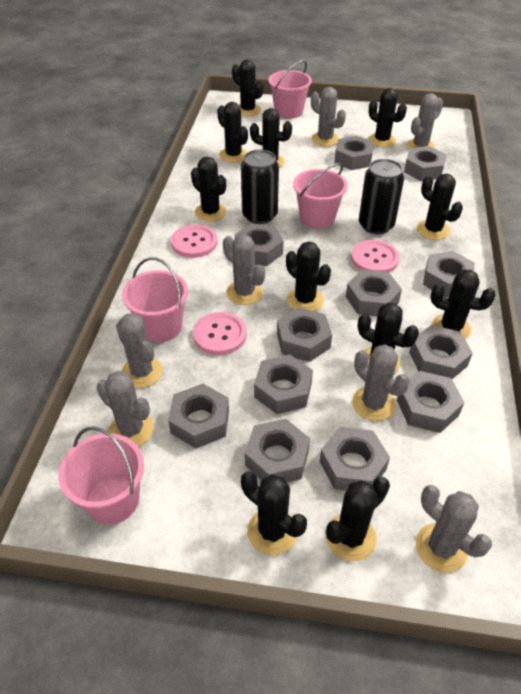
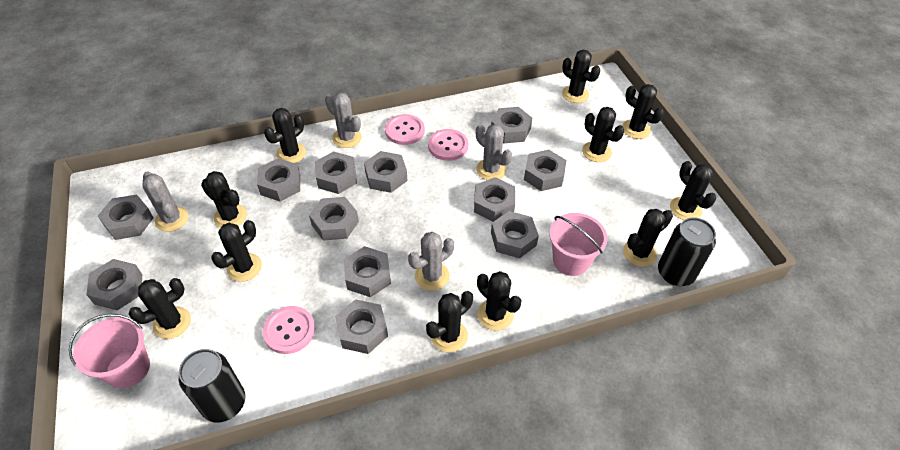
grey cactus: [96,371,154,446] [116,313,163,388] [223,234,265,305] [311,87,346,146] [352,345,410,421] [407,93,443,150] [416,485,492,573] = 7 -> [142,171,189,232] [325,92,362,148] [408,232,454,291] [476,124,512,180] = 4
pink bucket: [59,426,144,524] [122,257,188,342] [268,60,312,119] [293,163,348,229] = 4 -> [69,314,150,388] [550,213,608,276] = 2

